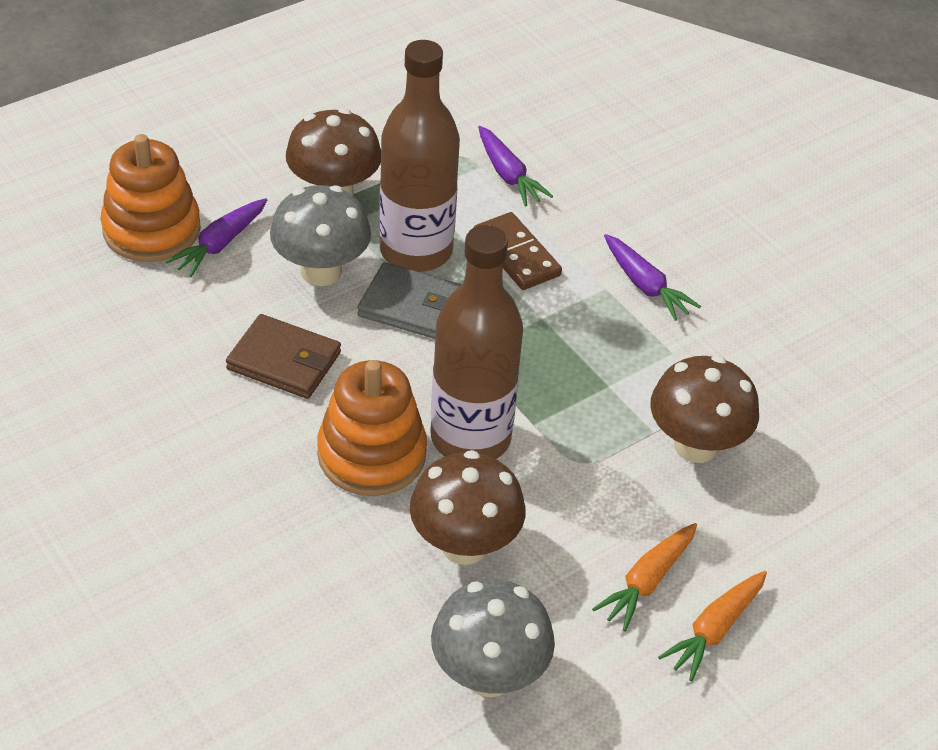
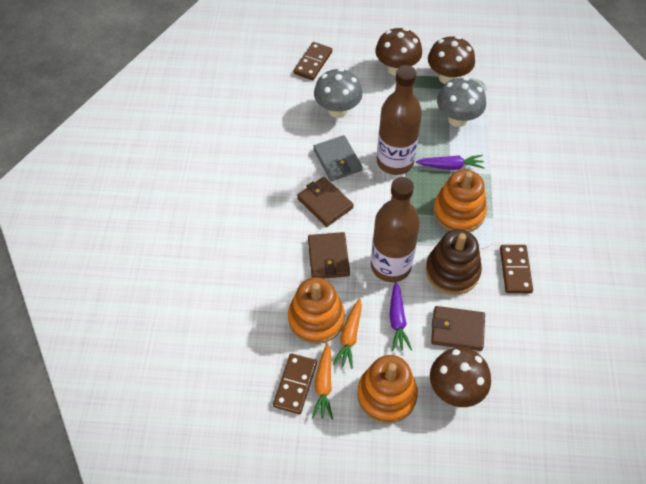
brown domino: [473,212,562,290] = 1 -> [273,353,317,414] [294,42,332,80] [500,245,533,293] = 3
brown stacking toy: none = 0 -> [426,229,482,295] = 1
brown wallet: [226,314,341,399] = 1 -> [297,177,354,227] [308,232,350,278] [431,306,485,351] = 3
orange stacking toy: [100,134,201,262] [317,360,427,496] = 2 -> [288,277,345,344] [357,355,418,424] [433,170,487,232] = 3
purple carrot: [165,198,267,277] [478,126,553,206] [604,234,701,321] = 3 -> [390,282,412,351] [416,155,485,170] = 2

